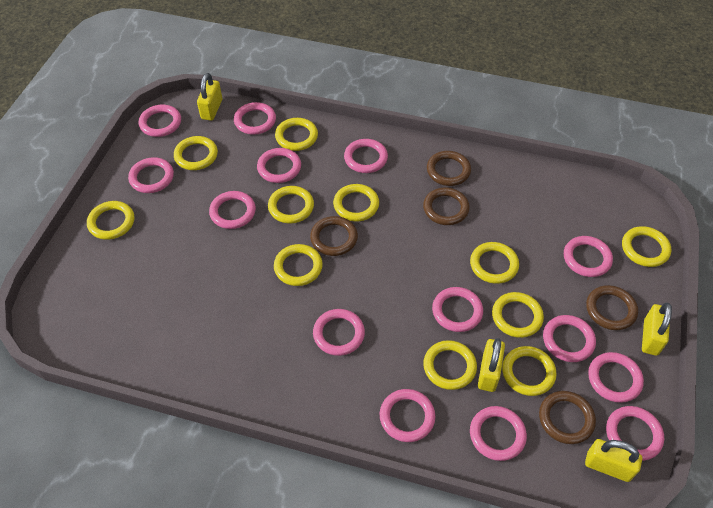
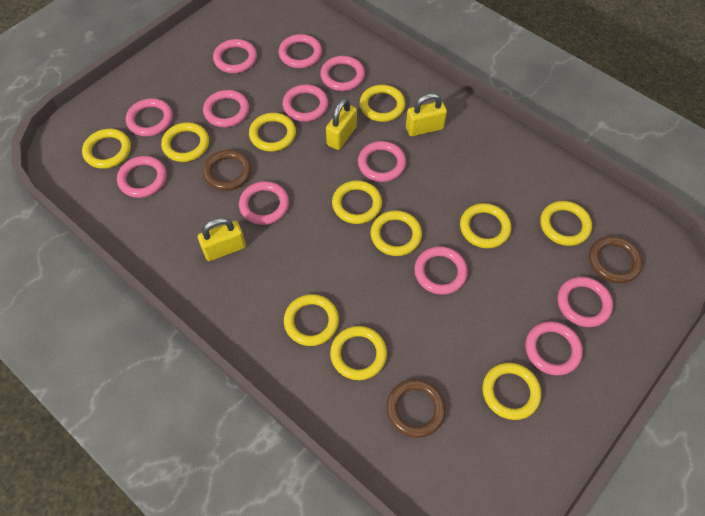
brown ring: [310,216,358,256] [423,187,470,225] [427,151,471,186] [539,391,596,444] [586,285,638,330] = 5 -> [203,149,252,191] [386,379,446,438] [589,236,643,283] = 3
pink ring: [128,157,174,193] [139,105,181,137] [209,191,256,229] [234,102,276,135] [257,148,301,183] [313,309,365,356] [344,139,388,173] [380,389,435,442] [432,287,483,332] [470,406,527,461] [543,315,596,362] [564,236,613,277] [588,352,644,403] [606,406,664,461] = 14 -> [117,156,167,198] [126,98,173,136] [203,90,249,127] [213,39,257,73] [239,181,289,225] [278,34,322,68] [282,84,328,122] [320,56,365,91] [358,141,406,182] [414,246,468,295] [526,321,583,375] [558,277,613,327] = 12
yellow padlock: [197,73,222,121] [478,338,505,392] [585,439,642,482] [642,303,672,356] = 4 -> [198,218,246,261] [326,98,357,150] [406,93,447,136] = 3

